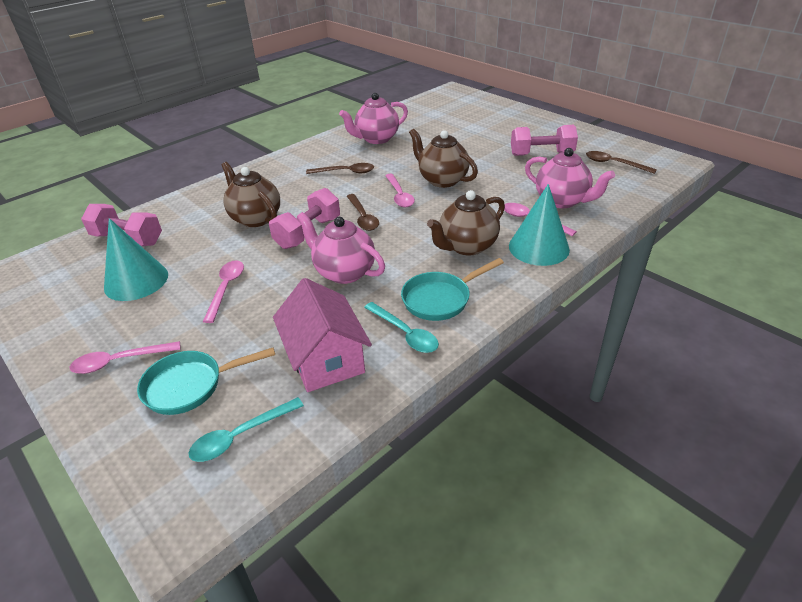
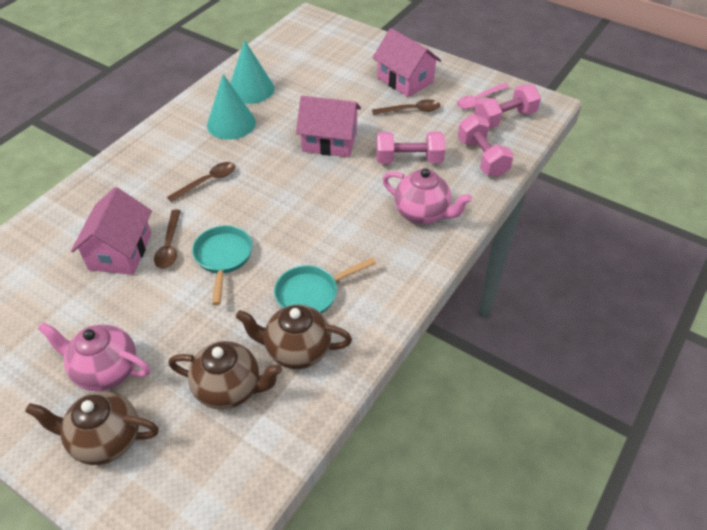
pink house: [273,278,372,392] = 1 -> [71,187,152,275] [296,96,361,157] [372,28,442,97] = 3
pink spoon: [69,341,180,374] [203,260,244,323] [385,174,415,207] [504,203,577,236] = 4 -> [457,83,510,109] = 1
pink teapot: [297,212,385,284] [339,93,408,144] [525,148,615,208] = 3 -> [38,322,150,391] [383,168,472,224] = 2
turquoise spoon: [188,397,304,462] [364,302,439,353] = 2 -> none = 0

